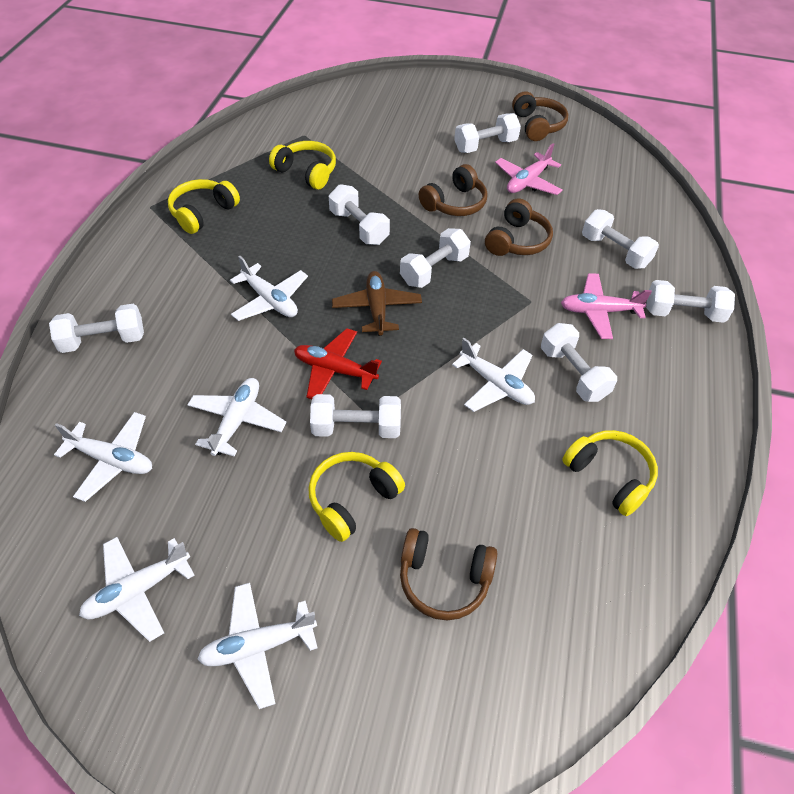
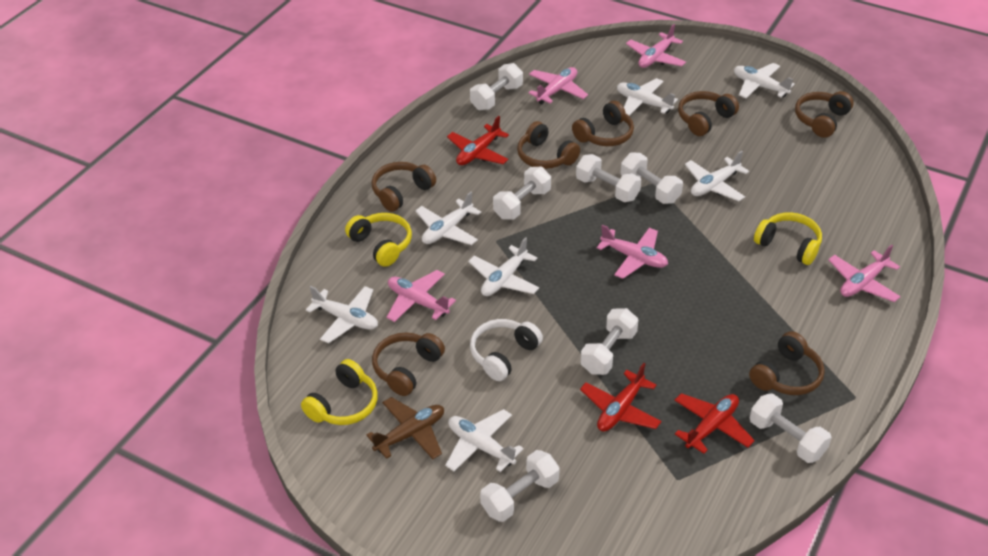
brown headphones: [400,528,497,620] [419,164,488,216] [485,198,553,256] [512,91,568,141] = 4 -> [372,162,436,212] [372,333,445,396] [517,121,580,169] [572,101,634,146] [678,91,739,136] [749,331,825,395] [795,91,854,138] = 7
pink plane: [495,143,563,195] [561,273,652,339] = 2 -> [386,270,456,322] [528,67,588,104] [597,225,668,279] [626,24,686,68] [828,245,901,302] = 5
red plane: [294,328,382,399] = 1 -> [447,116,509,165] [580,363,662,432] [674,393,755,454] = 3
white dumbbell: [49,304,144,353] [310,394,401,438] [329,184,390,245] [400,228,471,288] [454,113,521,153] [541,323,617,402] [582,209,659,269] [646,280,735,323] = 8 -> [470,63,523,110] [480,450,560,522] [493,167,551,219] [576,154,641,202] [580,308,638,375] [620,153,683,204] [750,393,832,463] = 7
white headphones: none = 0 -> [470,319,543,381] = 1
white plane: [54,412,152,502] [79,537,195,642] [187,378,286,456] [197,583,318,709] [230,256,308,321] [452,338,535,412] = 6 -> [306,286,378,343] [415,192,481,245] [445,409,524,472] [468,237,539,296] [617,78,678,116] [685,151,749,201] [734,63,795,98] = 7
yellow headphones: [168,179,240,234] [269,141,336,189] [308,452,405,542] [562,430,658,516] = 4 -> [301,359,378,425] [345,213,412,267] [754,212,822,265] = 3

